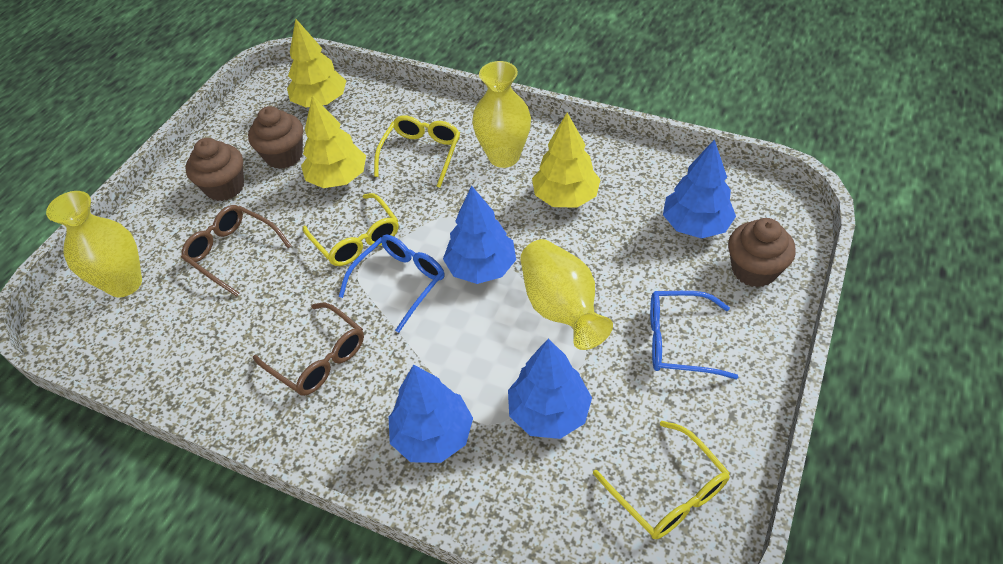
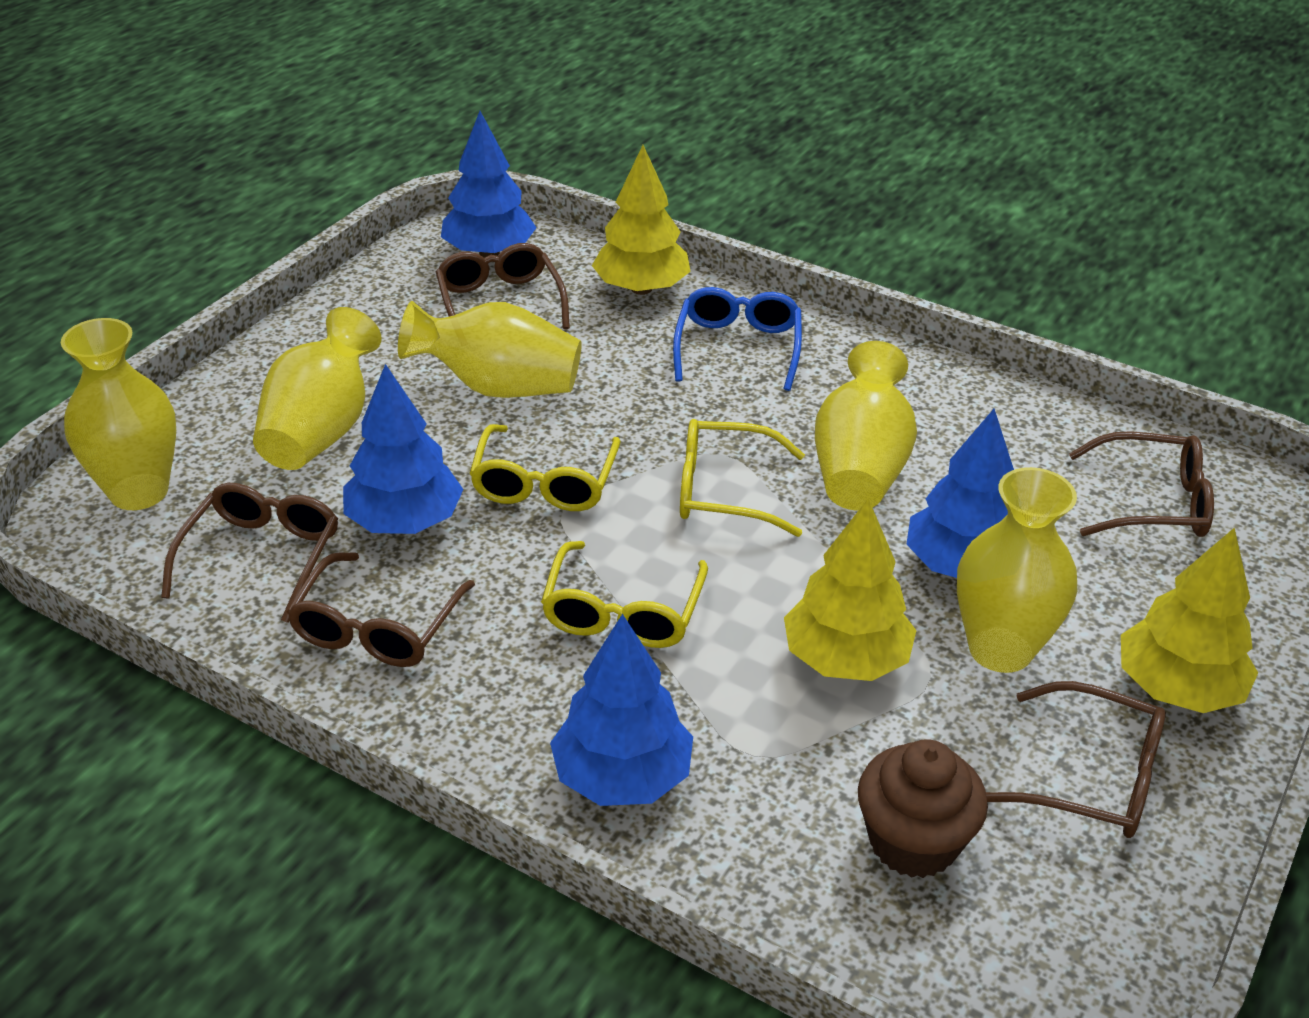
blue glasses: [338,235,445,333] [650,291,738,379] = 2 -> [673,287,802,391] = 1
brown cupcake: [185,138,244,201] [248,106,303,169] [728,218,796,287] = 3 -> [858,739,988,878] = 1
brown glasses: [181,205,291,297] [253,303,364,396] = 2 -> [161,483,338,623] [287,552,475,667] [436,243,570,329] [986,681,1166,838] [1069,431,1214,537] = 5
yellow vase: [46,191,142,297] [472,61,531,168] [520,239,613,350] = 3 -> [61,318,176,510] [253,307,382,470] [398,301,582,398] [815,341,917,510] [957,467,1077,673] = 5

